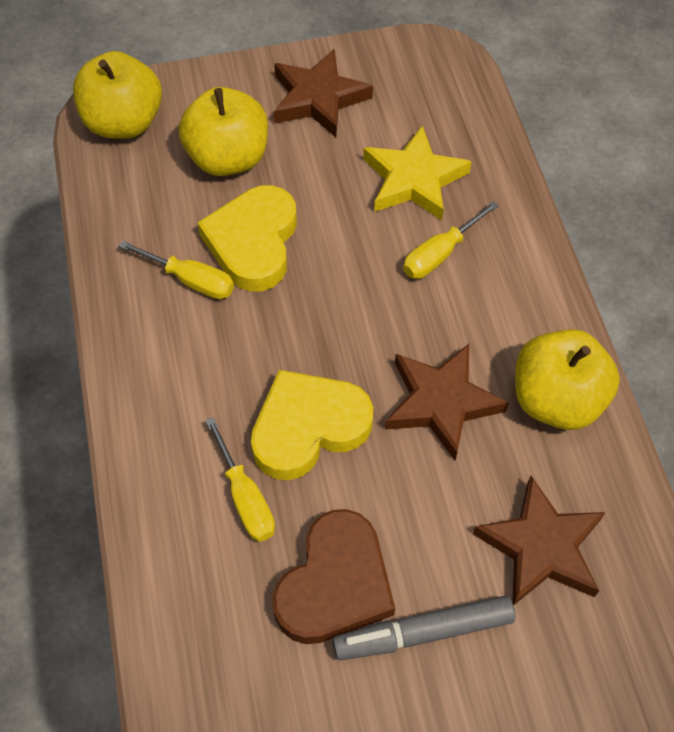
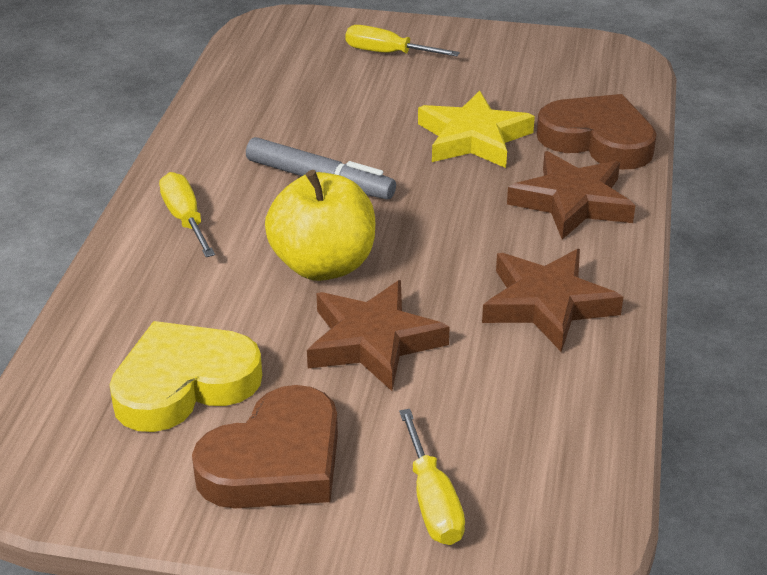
brown heart: [272,509,395,644] = 1 -> [192,385,338,509] [537,94,657,170] = 2
yellow apple: [73,51,162,139] [179,87,268,176] [515,329,620,430] = 3 -> [265,170,375,281] = 1
yellow heart: [197,185,297,292] [251,370,373,480] = 2 -> [109,321,262,432] = 1

